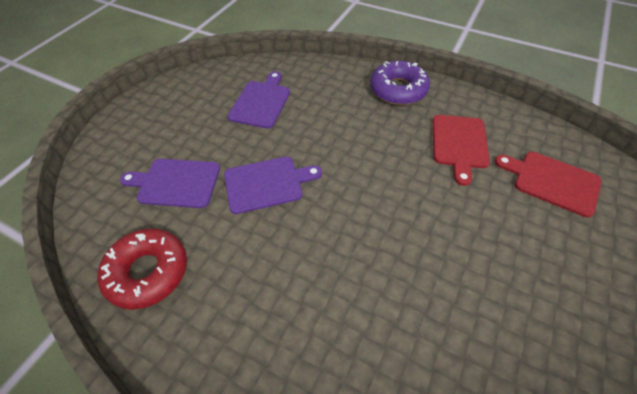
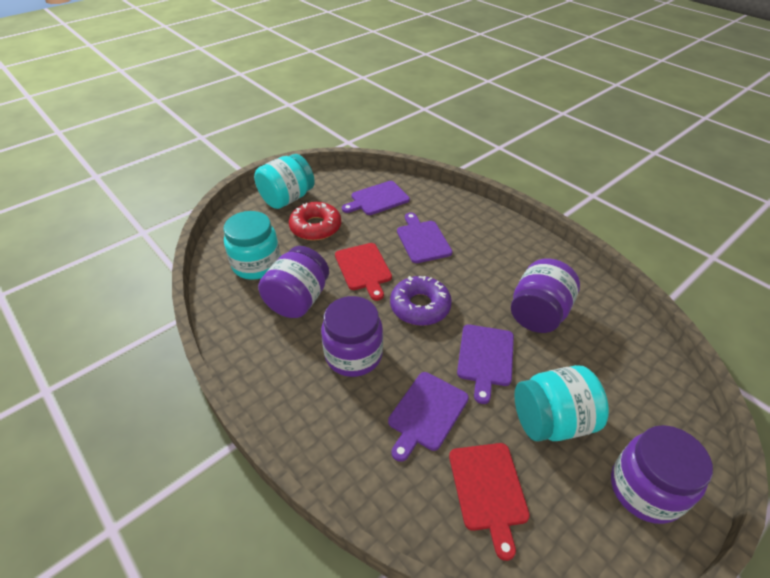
purple cutting board: [120,159,220,208] [224,156,322,214] [228,71,290,129] = 3 -> [342,181,410,215] [388,372,469,462] [397,212,452,263] [457,324,514,404] = 4
purple jar: none = 0 -> [258,246,329,318] [321,296,383,377] [511,259,580,333] [611,425,713,524] = 4
turquoise jar: none = 0 -> [223,211,280,280] [254,154,315,209] [514,365,609,441] = 3

